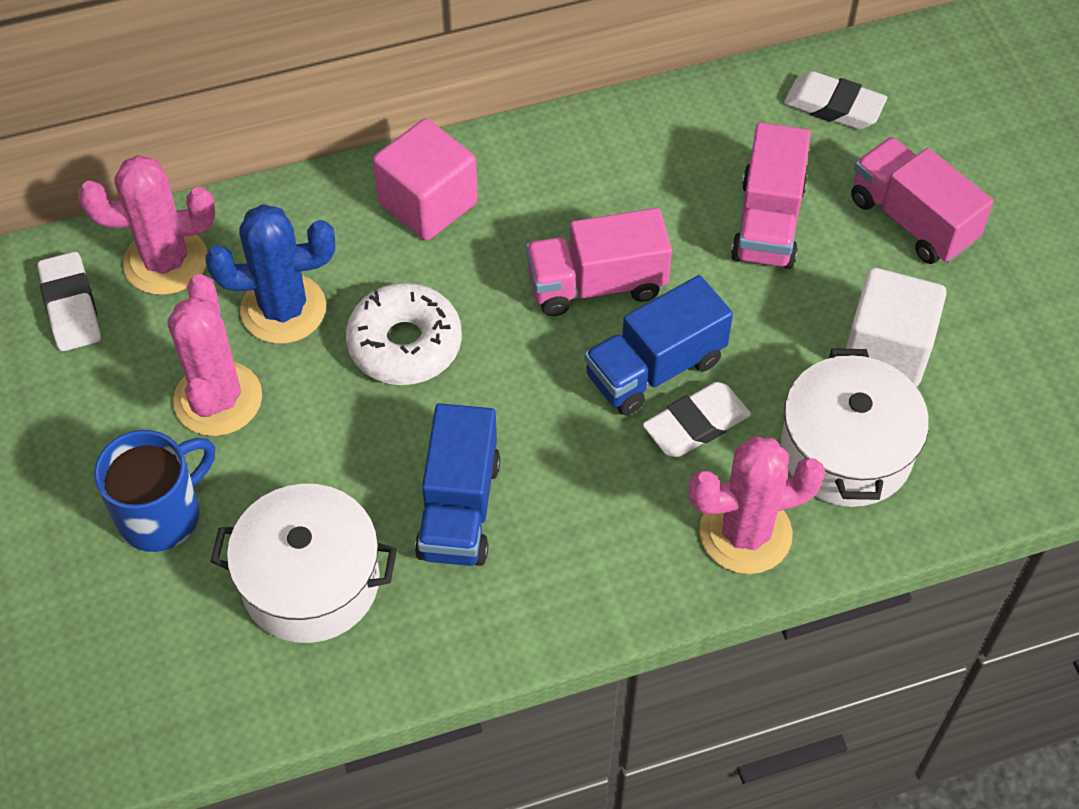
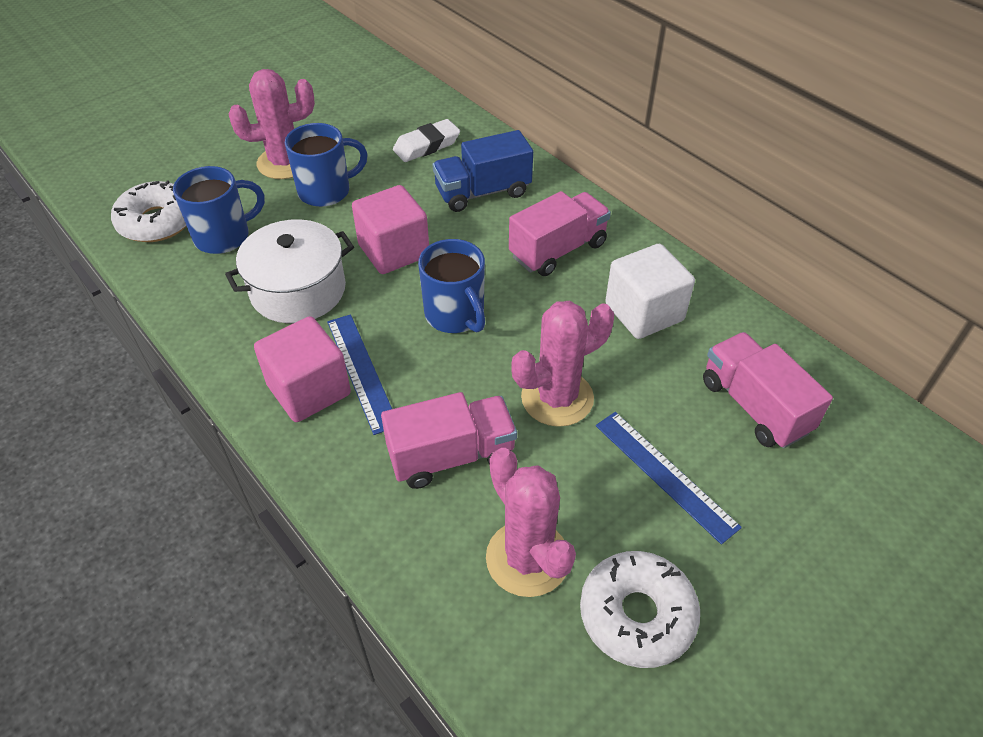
blue cactus: [205,204,335,344] = 1 -> none = 0
blue mug: [94,430,215,552] = 1 -> [173,166,265,254] [285,123,368,207] [418,239,485,333] = 3
blue ruler: none = 0 -> [327,314,392,435] [596,412,742,545] = 2
blue truck: [415,403,500,566] [584,275,733,416] = 2 -> [433,130,533,212] = 1
pink cube: [373,119,478,241] = 1 -> [254,316,351,422] [352,185,429,274] = 2
white donut: [346,283,462,385] = 1 -> [111,181,186,242] [580,551,700,668] = 2
white eraser: [37,252,101,351] [643,382,751,457] [784,71,887,129] = 3 -> [393,119,460,162] = 1
white pot: [210,484,397,643] [781,348,929,507] = 2 -> [225,219,354,323] = 1

